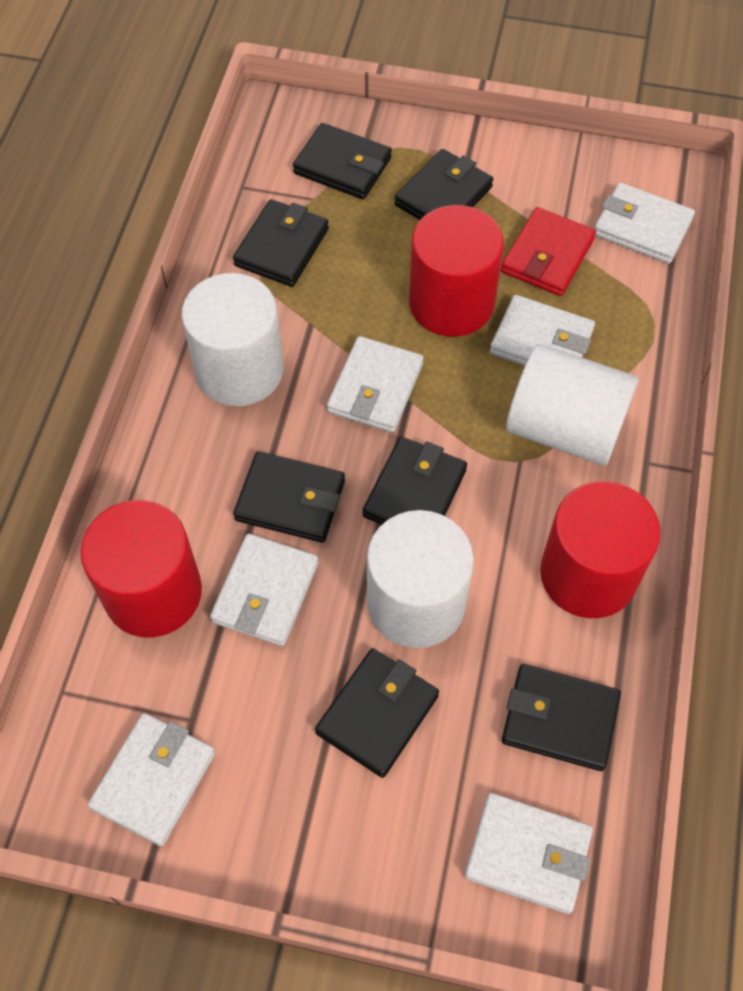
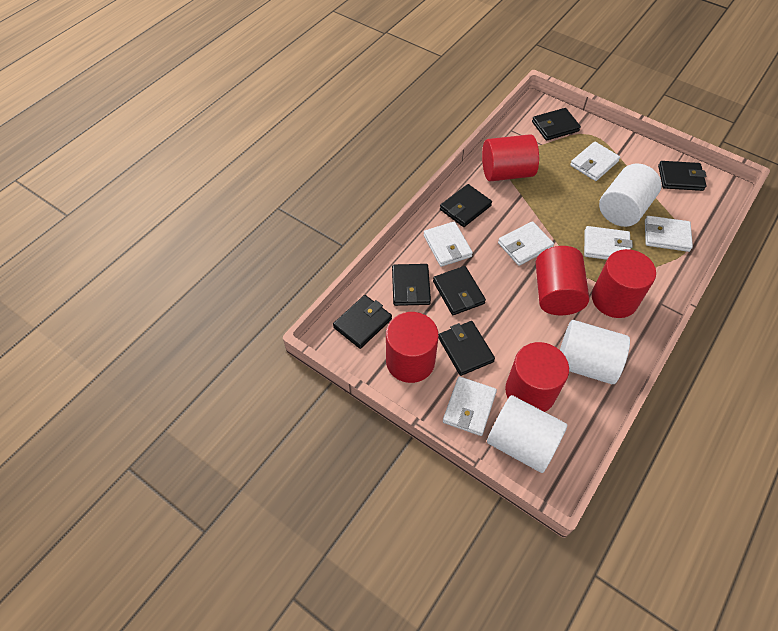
red cylinder: [80,500,202,637] [409,205,504,337] [540,481,661,618] = 3 -> [386,312,439,383] [482,134,539,181] [505,342,569,412] [536,246,589,315] [592,249,656,318] = 5
red wallet: [501,207,596,296] = 1 -> none = 0

